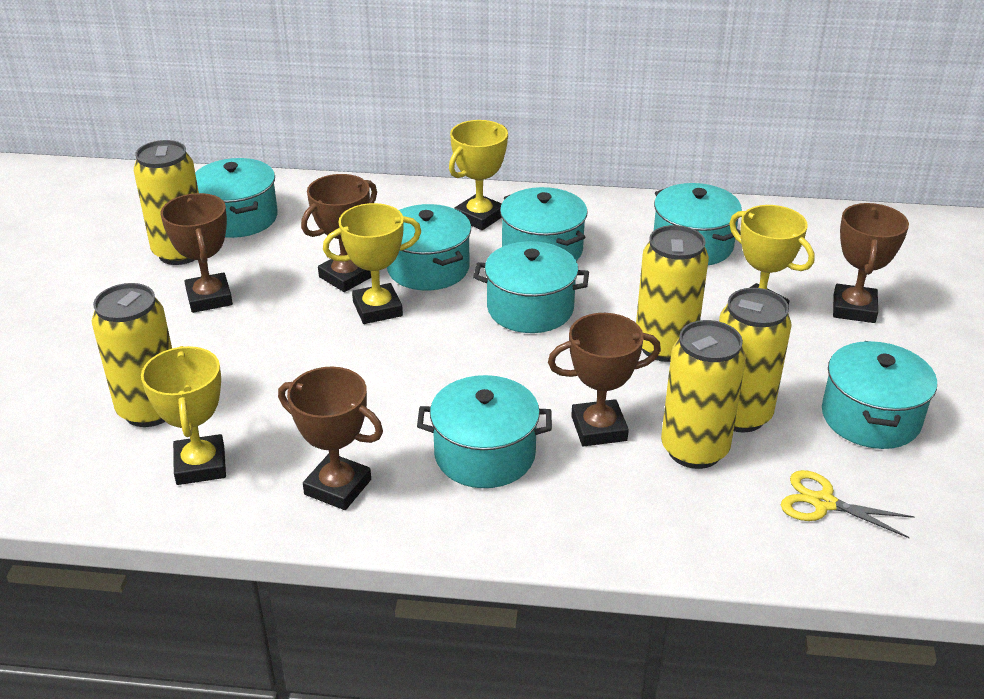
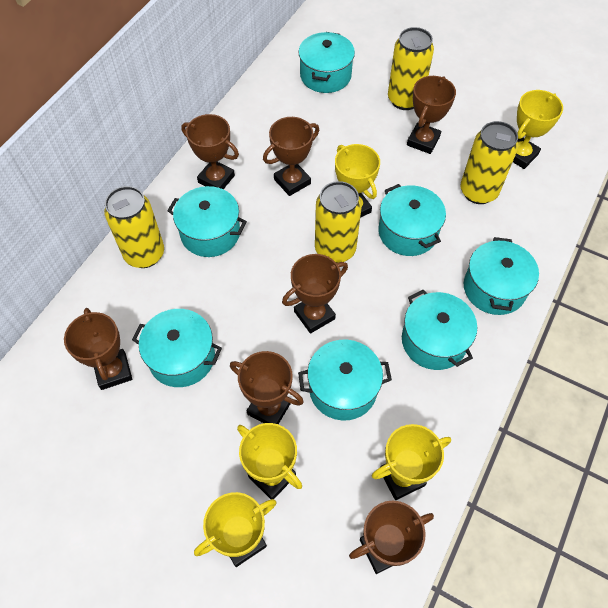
brown trophy: [161,193,233,313] [278,367,383,510] [301,174,377,292] [548,313,661,446] [833,203,909,323] = 5 -> [64,308,132,390] [181,114,239,189] [230,351,304,424] [263,117,319,196] [282,254,348,334] [349,501,434,574] [407,76,456,154] = 7
yellow can: [92,283,172,427] [134,140,199,265] [636,225,709,362] [661,320,746,469] [719,288,792,433] = 5 -> [104,186,164,268] [315,181,362,263] [388,27,434,110] [460,121,518,204] = 4
yellow scissors: [781,470,915,538] = 1 -> none = 0
yellow trophy: [141,346,226,485] [323,203,421,324] [449,120,508,230] [729,205,815,306] = 4 -> [194,492,277,567] [237,423,302,499] [335,144,380,218] [372,424,451,500] [513,90,563,169] = 5

